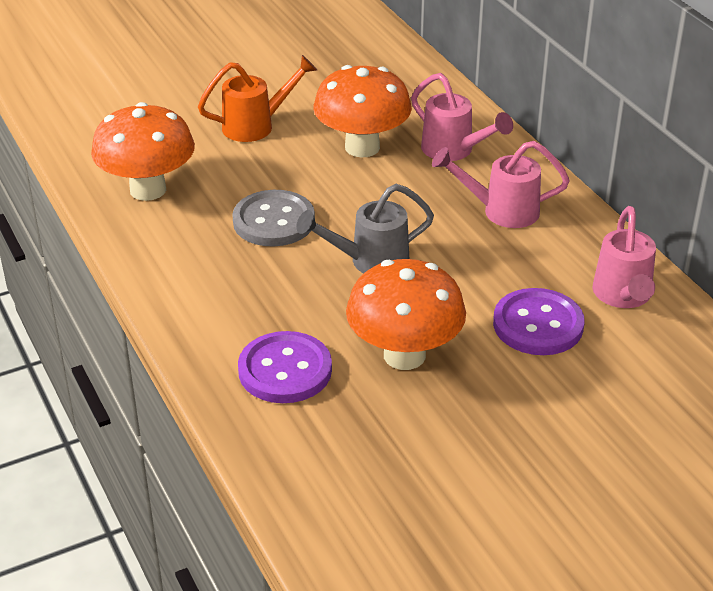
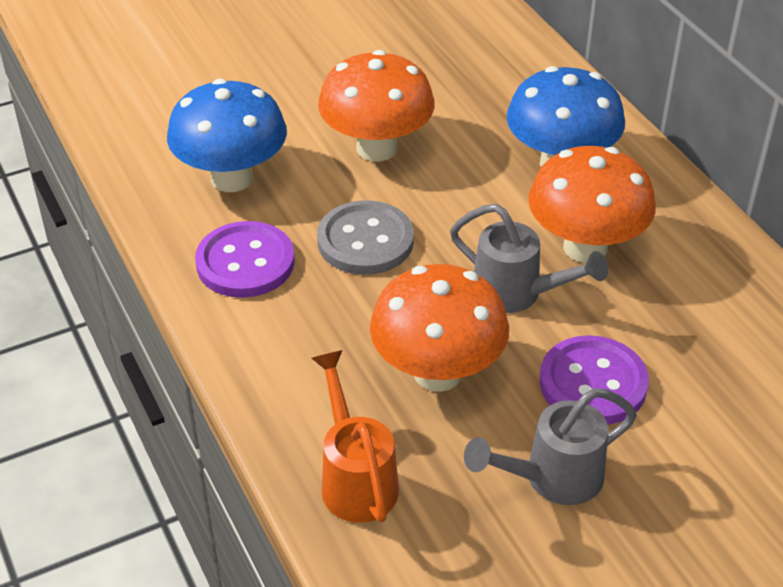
blue mushroom: none = 0 -> [167,79,287,192] [507,66,625,167] = 2
grey watering can: [296,184,434,273] = 1 -> [450,204,608,313] [464,388,637,505] = 2
pink watering can: [411,73,513,161] [432,141,570,228] [593,206,656,308] = 3 -> none = 0

